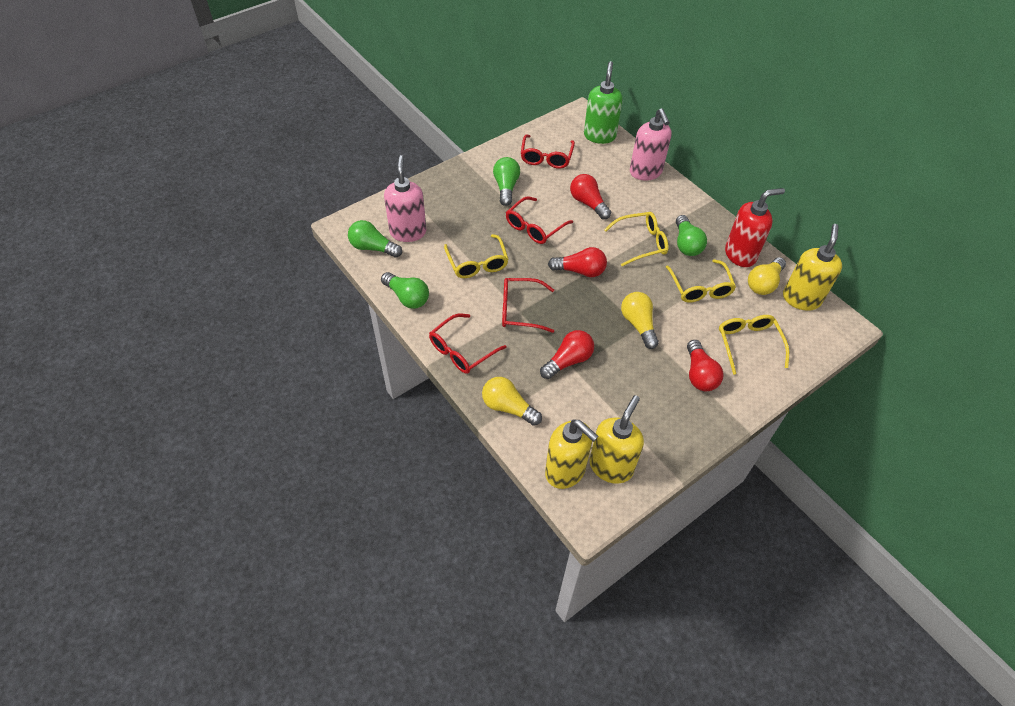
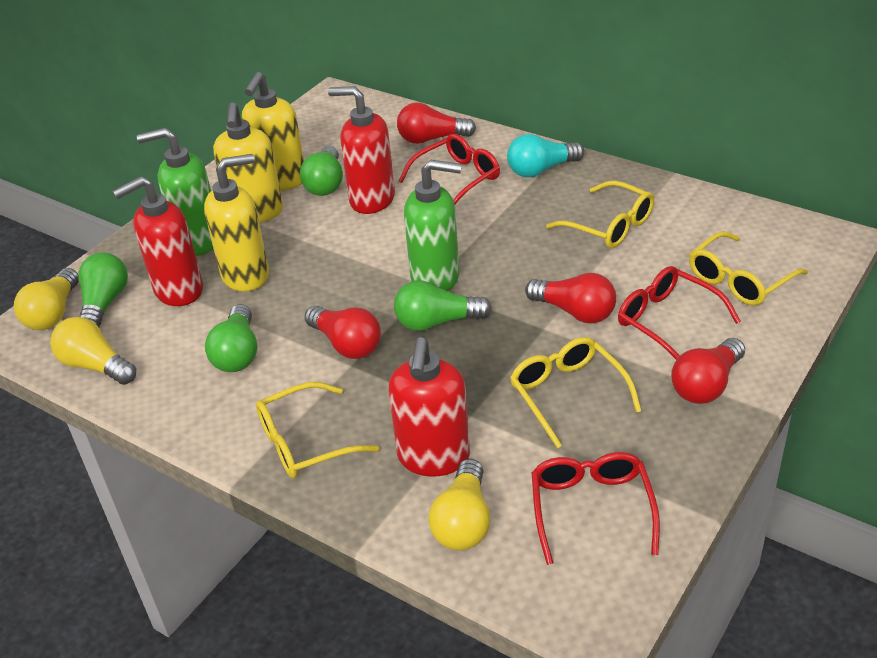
green soap dispenser: [584,61,623,144] = 1 -> [137,128,213,256] [404,160,462,291] = 2
pink soap dispenser: [384,155,426,242] [630,108,671,181] = 2 -> none = 0
red glasses: [429,313,507,374] [502,278,554,333] [506,196,573,244] [521,135,575,169] = 4 -> [398,134,500,205] [531,452,660,565] [618,266,741,360] = 3
red soap dispenser: [725,188,785,267] = 1 -> [113,176,203,306] [328,86,395,214] [388,337,470,477] = 3
turquoise light bulb: none = 0 -> [507,134,584,177] = 1

